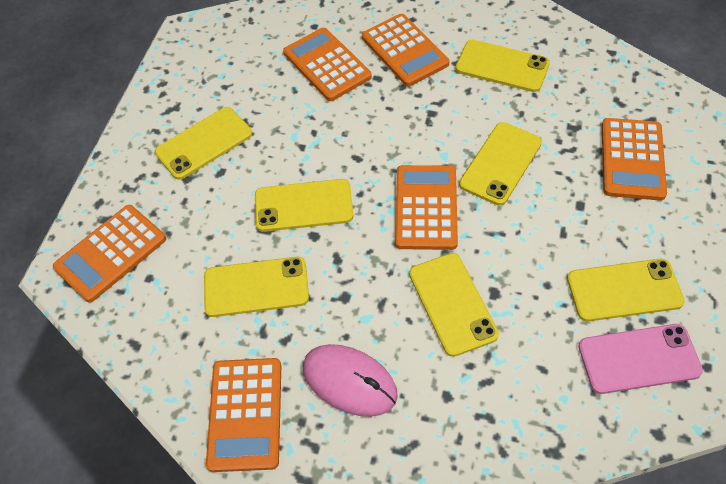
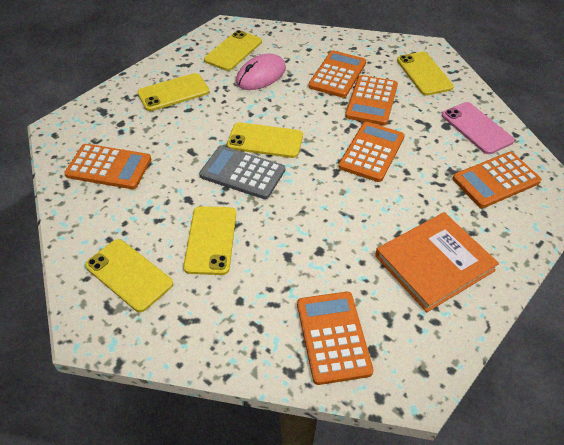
grey calculator: none = 0 -> [199,146,285,199] = 1
orange book: none = 0 -> [375,212,499,312] = 1
yellow phone: [155,107,252,180] [204,257,309,317] [255,179,354,232] [409,253,499,357] [456,40,550,92] [459,122,542,206] [567,259,685,321] = 7 -> [85,239,173,312] [137,73,209,111] [183,206,236,275] [204,30,262,71] [227,122,303,158] [397,52,454,96] = 6

